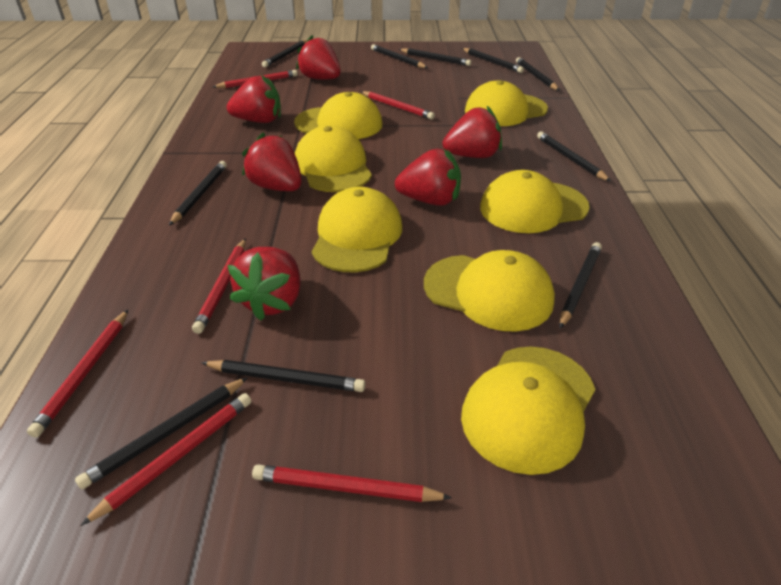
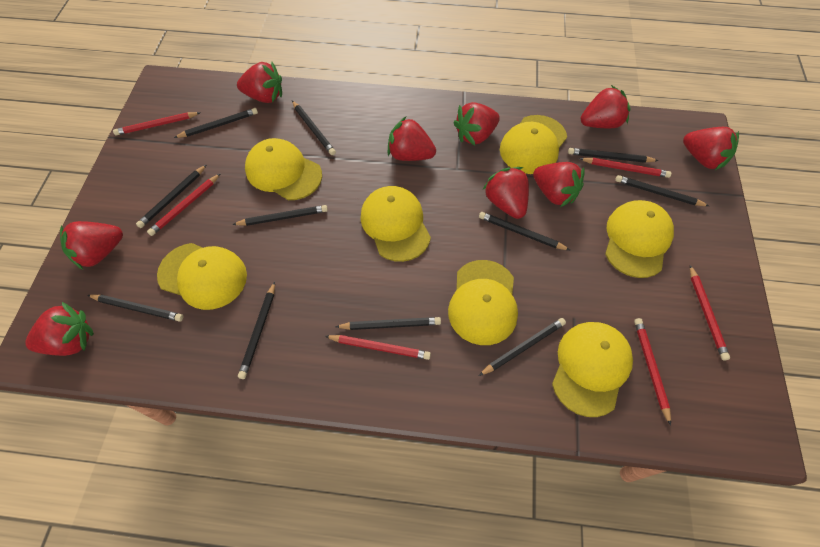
black pencil: [75,377,248,489] [169,161,227,226] [201,360,366,392] [262,40,307,67] [371,44,428,68] [399,48,471,66] [462,48,524,73] [516,57,560,91] [537,132,611,181] [559,242,602,329] = 10 -> [87,295,183,322] [136,164,207,228] [174,108,258,138] [232,205,328,226] [238,282,275,379] [292,101,336,155] [335,317,441,330] [479,212,570,250] [479,318,566,376] [568,148,659,163] [615,175,709,206] = 11
red strawberry: [227,75,281,123] [228,247,301,321] [242,133,302,191] [296,35,341,80] [395,149,461,206] [443,106,502,158] = 6 -> [25,302,94,356] [60,221,123,270] [237,62,282,103] [388,117,436,161] [453,102,500,145] [483,167,529,219] [533,162,585,207] [581,85,631,128] [683,127,739,170] = 9

